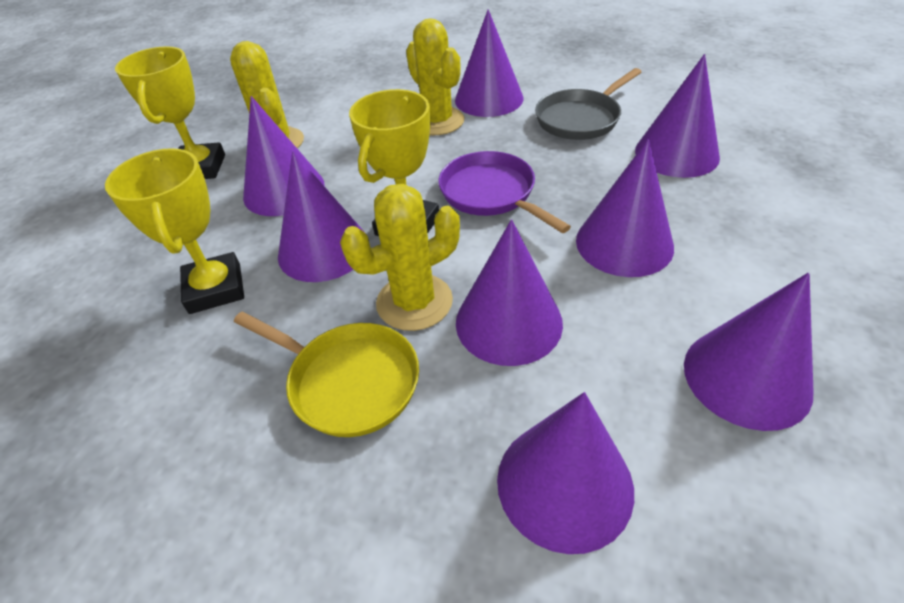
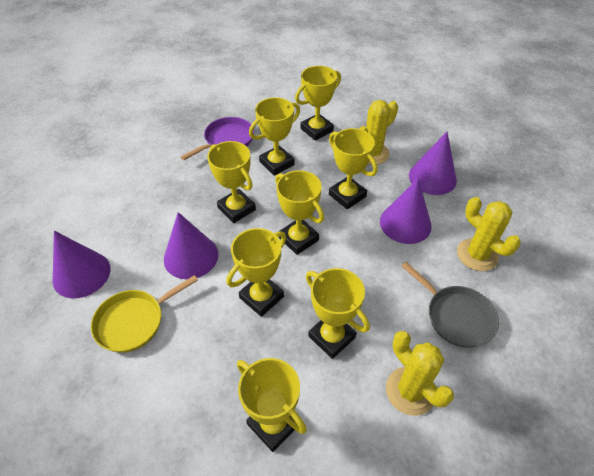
purple cone: [243,96,324,216] [278,151,367,282] [455,9,523,117] [456,219,563,366] [497,392,634,554] [576,139,674,277] [635,54,720,178] [684,272,814,431] = 8 -> [53,231,110,298] [164,212,218,279] [380,178,432,244] [409,132,457,195] = 4
yellow trophy: [105,148,244,314] [115,46,225,179] [349,89,439,236] = 3 -> [207,141,256,223] [227,228,286,317] [237,358,307,452] [249,97,300,176] [275,170,324,255] [295,66,341,141] [306,268,370,359] [329,128,377,209] = 8

